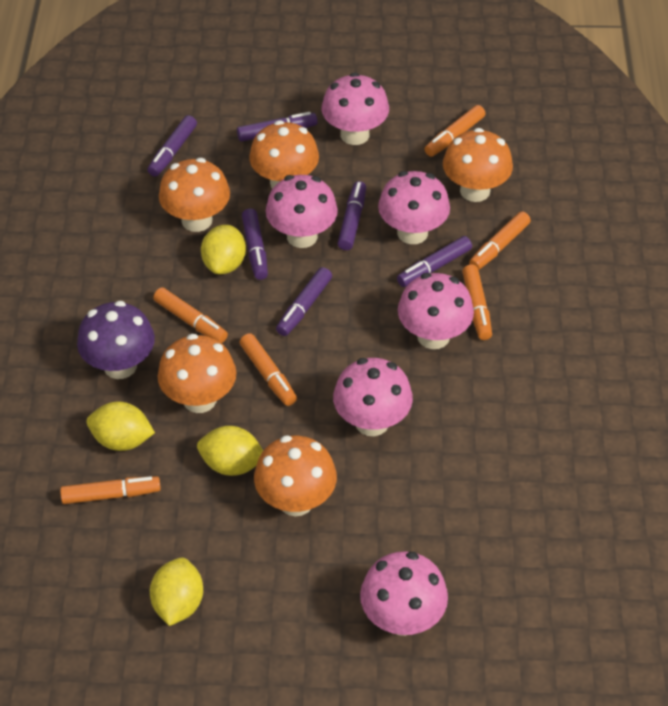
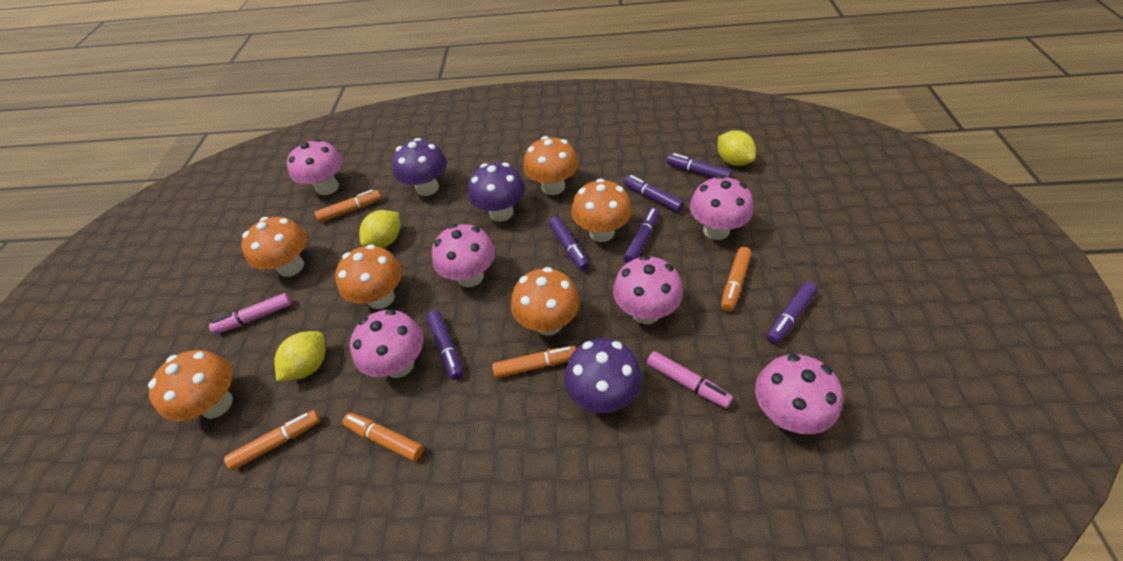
orange marker: [60,476,161,504] [153,287,228,343] [240,333,297,406] [425,105,485,157] [462,264,492,340] [469,211,531,270] = 6 -> [224,410,321,471] [314,189,382,223] [342,413,424,461] [492,346,576,378] [721,247,752,312] = 5
orange mushroom: [158,334,236,413] [159,158,230,232] [249,120,319,189] [254,435,337,516] [443,128,513,202] = 5 -> [148,350,233,421] [242,217,307,277] [335,244,402,309] [511,267,580,336] [523,136,579,195] [571,179,632,242] = 6
pink marker: none = 0 -> [209,293,291,334] [647,351,733,408] = 2
purple mushroom: [77,301,155,379] = 1 -> [392,138,447,196] [468,163,525,222] [564,338,642,413] = 3
yellow lemon: [86,402,155,451] [150,557,203,626] [197,426,263,476] [201,225,246,274] = 4 -> [274,331,326,381] [359,210,400,248] [718,130,756,166] = 3

